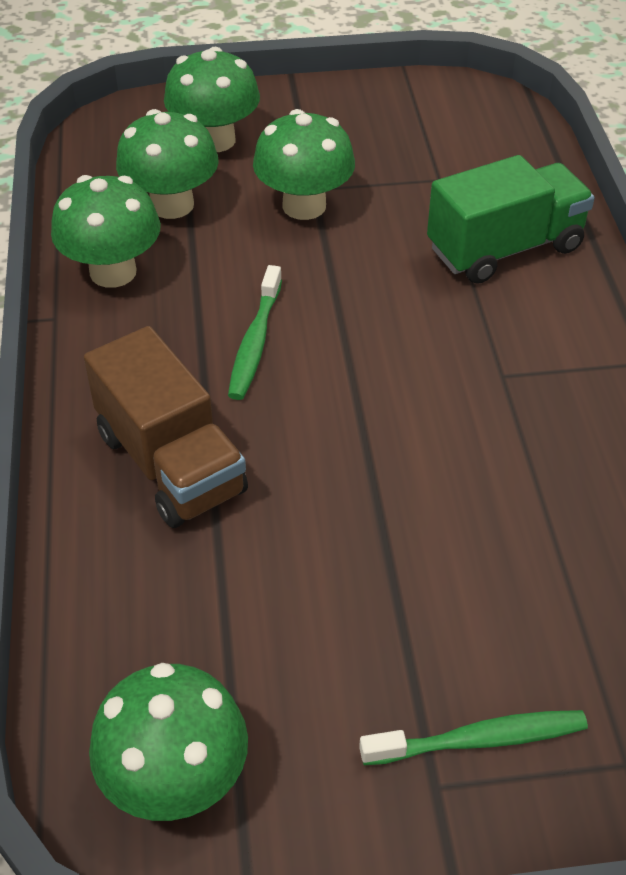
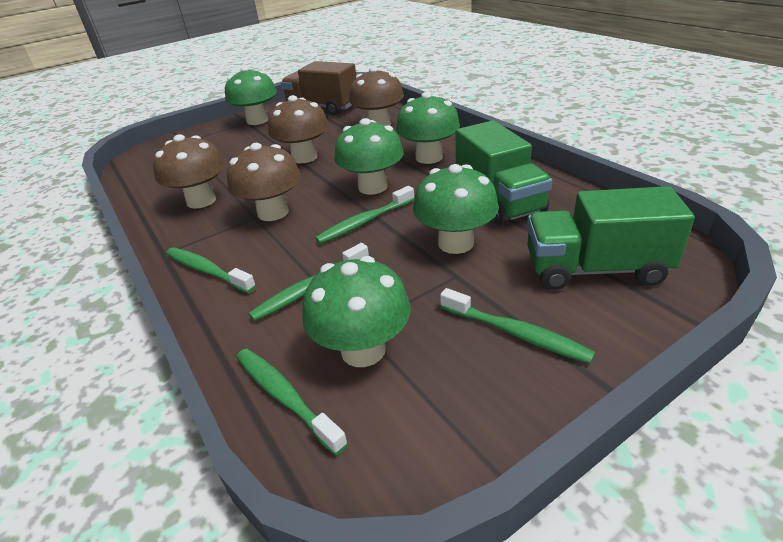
brown mushroom: none = 0 -> [153,134,225,209] [227,143,301,221] [268,95,329,163] [349,67,404,126] = 4
green toothbrush: [228,265,282,400] [359,710,588,765] = 2 -> [166,247,256,293] [237,348,348,455] [249,243,369,321] [315,186,415,244] [440,288,595,364] = 5
green truck: [427,155,595,284] = 1 -> [456,120,552,225] [527,186,695,290] = 2

